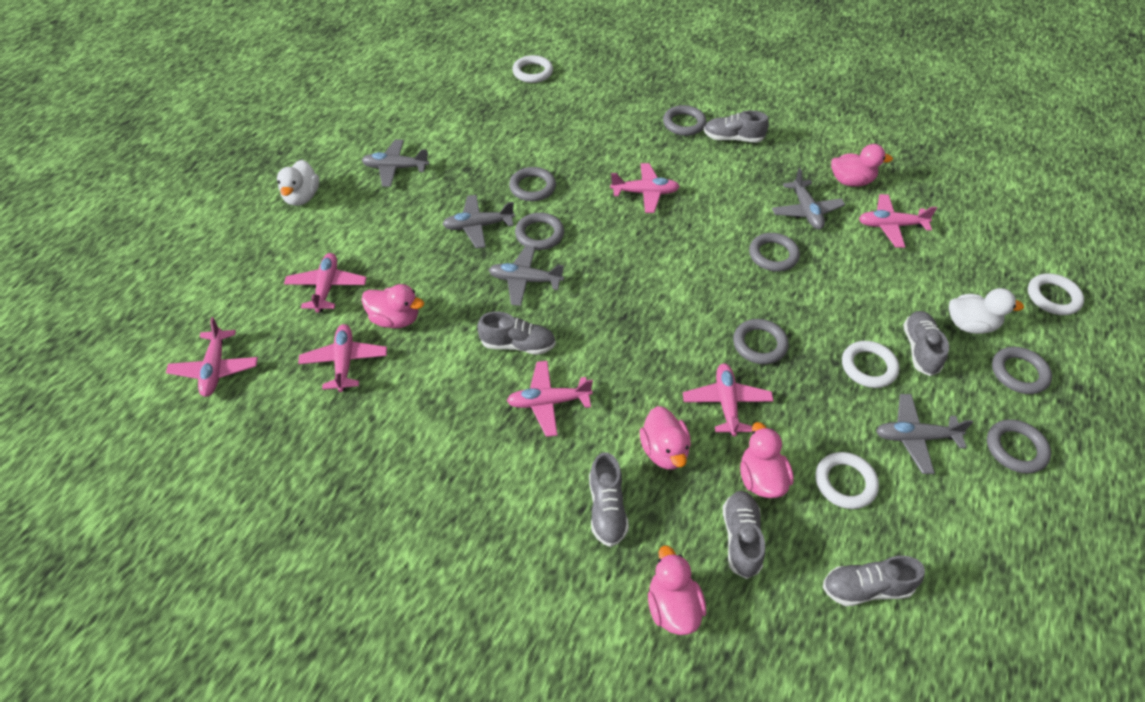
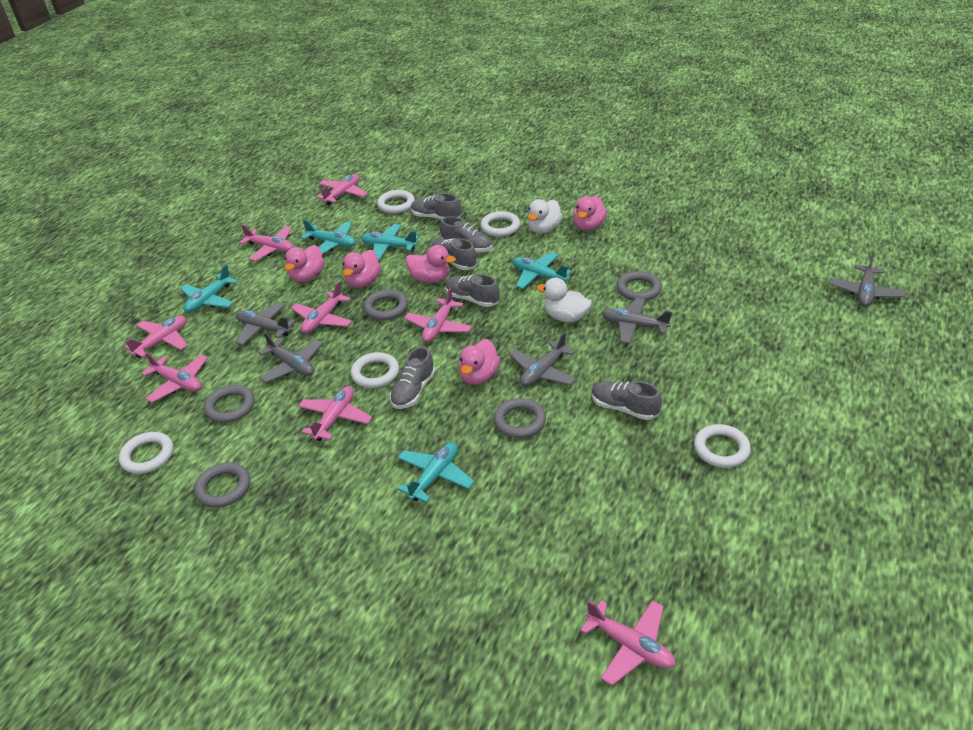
grey ring: [509,167,556,201] [515,212,564,250] [663,105,706,136] [733,319,789,364] [749,233,800,272] [987,419,1051,474] [992,347,1052,394] = 7 -> [194,462,250,508] [204,385,255,423] [363,289,408,320] [494,398,546,438] [616,271,662,301] = 5
pink plane: [166,317,258,397] [284,253,367,313] [298,324,387,392] [507,361,593,437] [610,163,680,213] [683,363,774,437] [859,194,937,248] = 7 -> [125,316,188,358] [141,352,208,403] [239,224,293,261] [291,282,352,333] [298,386,372,441] [317,174,368,205] [404,288,472,342] [580,600,675,686] = 8
turquoise plane: none = 0 -> [180,265,238,313] [301,220,356,254] [361,224,419,260] [397,442,474,503] [513,252,572,289] = 5
white ring: [512,55,553,83] [815,452,879,509] [842,341,899,388] [1028,273,1084,315] = 4 -> [119,432,173,474] [351,352,399,388] [377,190,415,214] [480,211,520,237] [694,424,751,468] = 5

